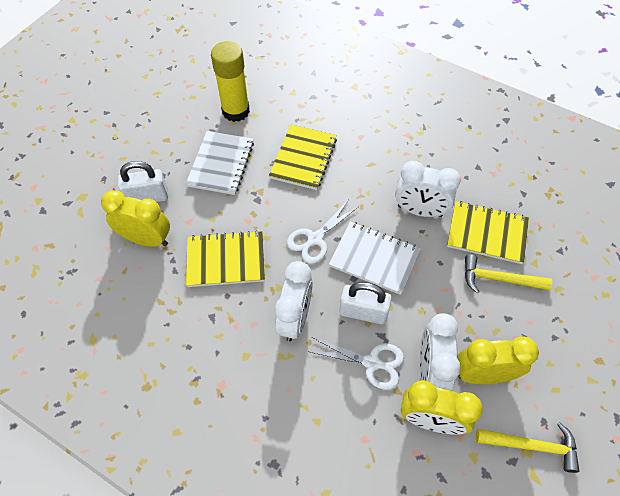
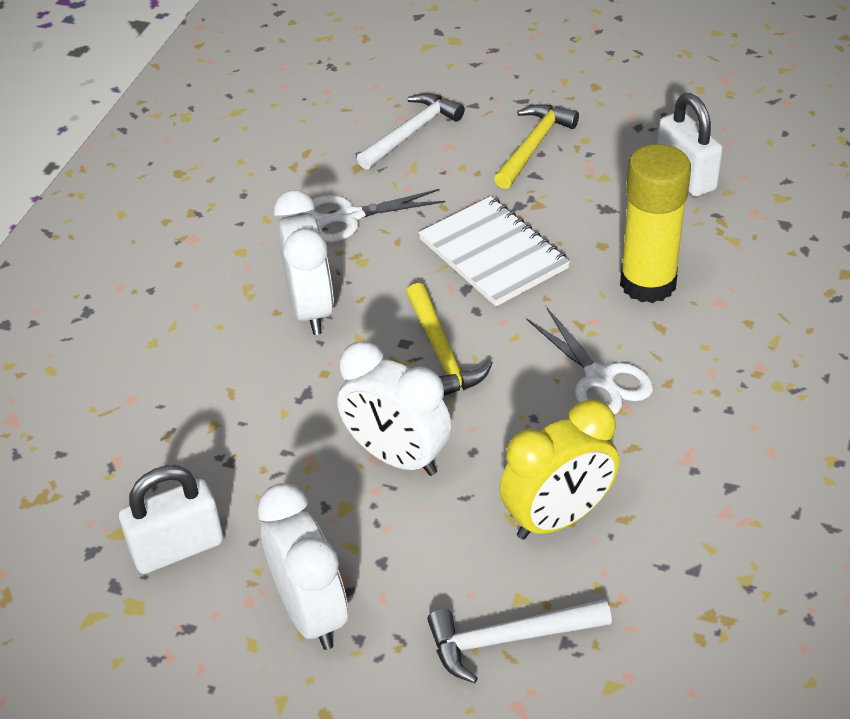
white hammer: none = 0 -> [357,93,465,170] [427,599,612,683] = 2
white notebook: [186,131,254,195] [329,222,420,295] = 2 -> [418,196,570,306] = 1
yellow clock: [101,190,170,247] [401,380,483,435] [457,336,539,384] = 3 -> [499,399,619,540] = 1
yellow notebook: [186,230,265,287] [269,125,337,190] [447,201,529,264] = 3 -> none = 0

